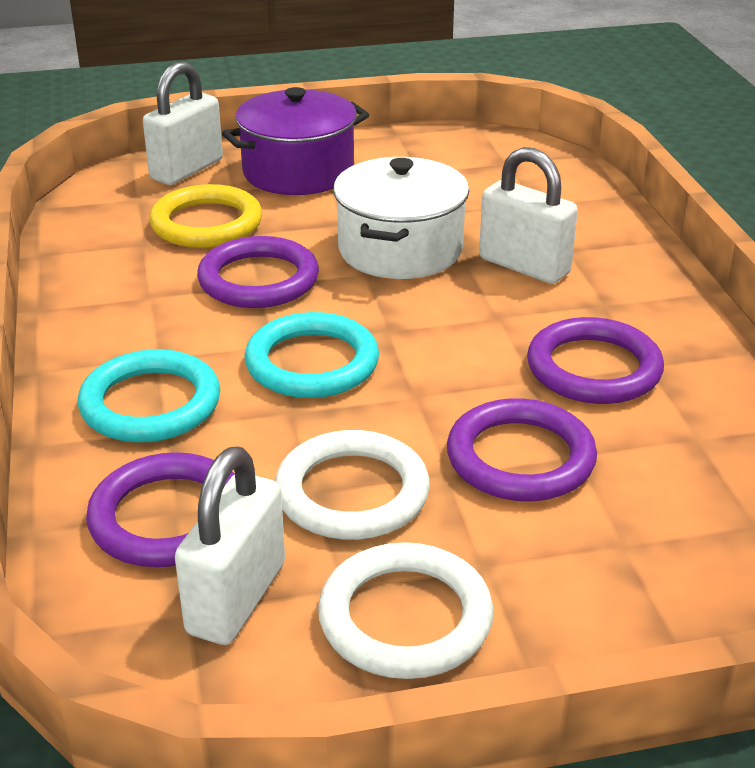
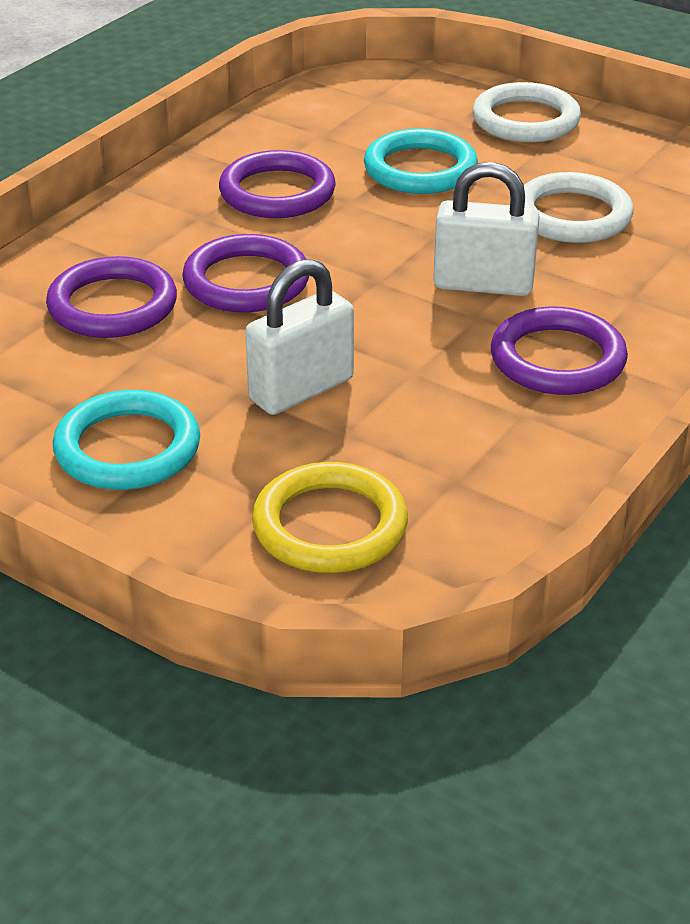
purple pot: [222,87,369,195] = 1 -> none = 0
white padlock: [143,61,223,185] [175,446,285,645] [479,147,578,284] = 3 -> [245,259,354,415] [433,162,540,296] = 2
white pot: [333,157,469,279] = 1 -> none = 0

